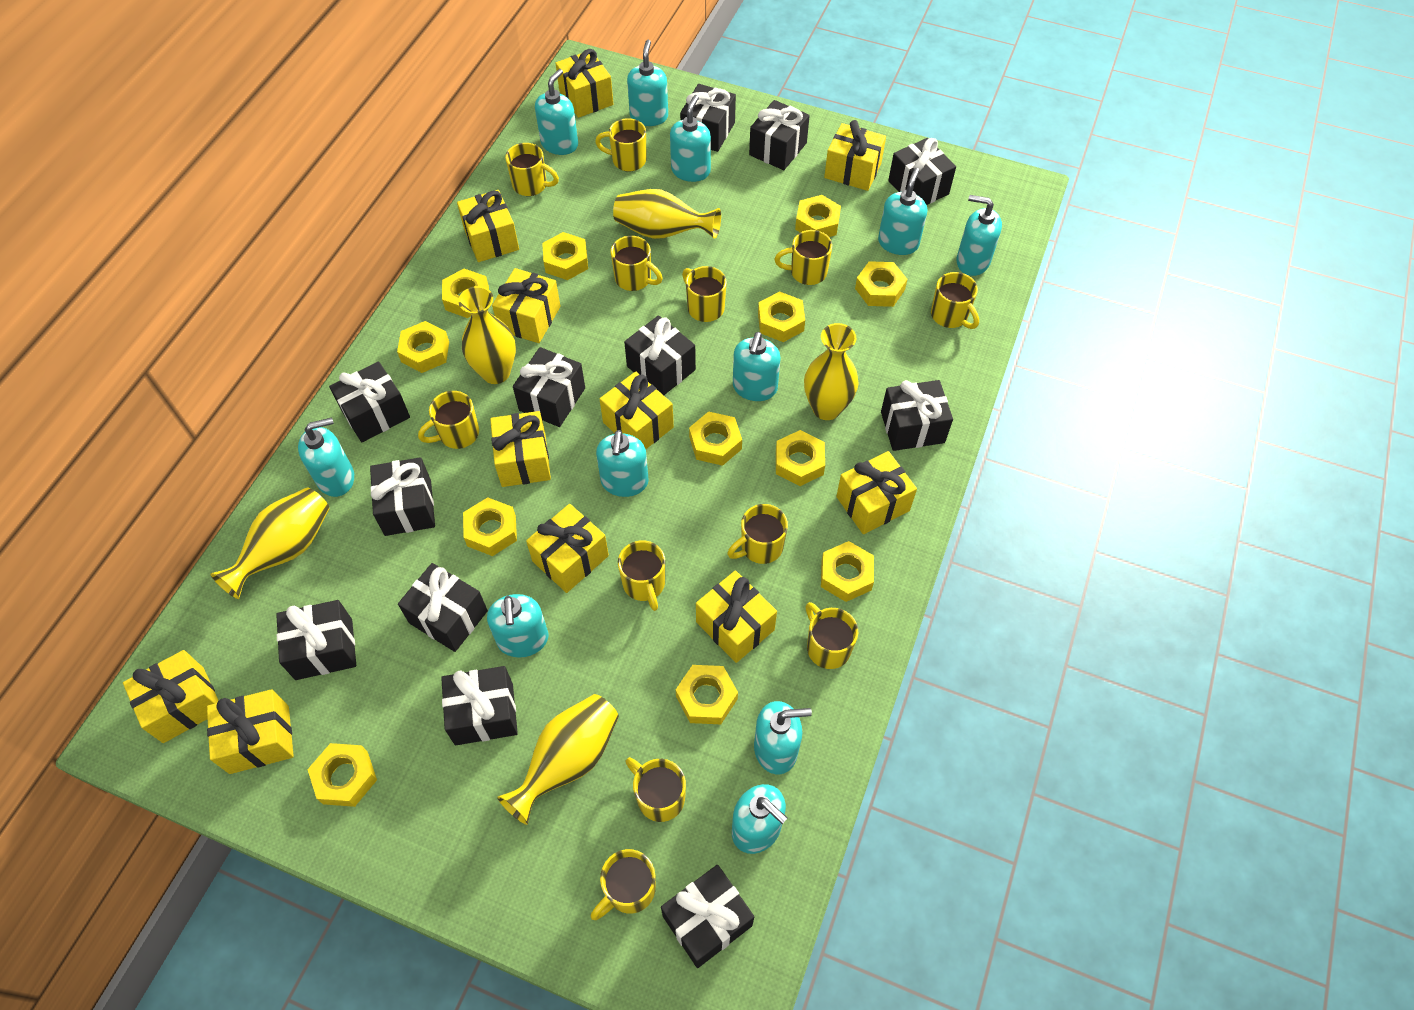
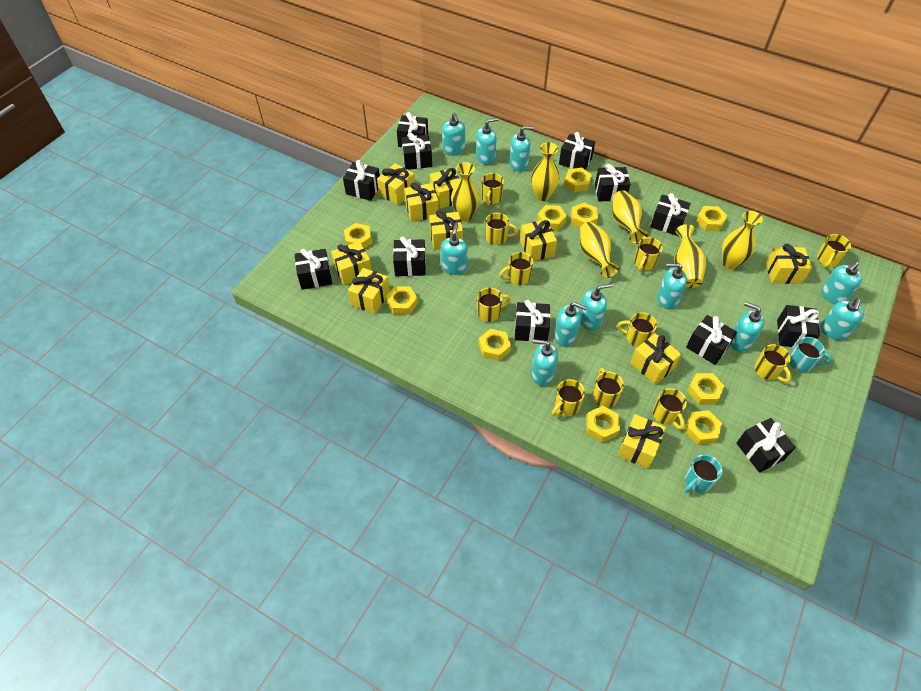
turquoise mug: none = 0 -> [684,454,723,493] [789,337,832,372] = 2
yellow gift: [123,650,219,743] [207,689,294,774] [457,190,519,262] [490,411,551,487] [492,268,560,343] [526,504,609,593] [555,49,613,118] [600,371,674,449] [696,570,777,663] [824,120,886,191] [836,451,917,534] = 11 -> [331,241,372,285] [348,268,390,314] [377,163,415,205] [404,183,439,222] [429,210,463,250] [430,168,460,209] [520,220,557,261] [618,414,666,469] [630,333,681,385] [766,244,812,284] = 10
yellow mug: [418,391,479,449] [505,143,559,196] [591,849,656,920] [595,118,647,172] [611,236,663,291] [618,540,665,611] [626,757,686,822] [682,266,727,322] [727,504,788,564] [774,230,832,285] [805,602,858,669] [931,272,979,329] = 12 -> [477,287,511,322] [481,173,504,206] [485,213,518,245] [499,252,533,285] [552,379,585,416] [593,368,624,408] [617,312,657,347] [634,237,663,271] [653,388,687,430] [754,344,792,382] [817,234,851,268] = 11
yellow nut: [307,743,377,807] [397,321,449,373] [442,269,489,318] [463,497,517,556] [542,232,588,280] [676,665,738,724] [689,411,742,466] [758,291,805,342] [776,430,825,486] [795,195,841,237] [821,541,874,602] [855,261,907,307] = 12 -> [344,223,372,249] [386,286,418,315] [479,329,511,361] [537,205,567,231] [564,168,592,192] [571,203,598,228] [586,406,620,443] [684,410,722,445] [687,373,725,405] [696,206,728,231] = 10
yellow vase: [210,487,330,599] [458,286,516,384] [497,694,619,825] [613,189,721,239] [804,323,858,420] = 5 -> [451,162,480,221] [531,142,559,201] [580,222,619,278] [612,190,648,244] [674,224,706,288] [722,211,763,270] = 6

